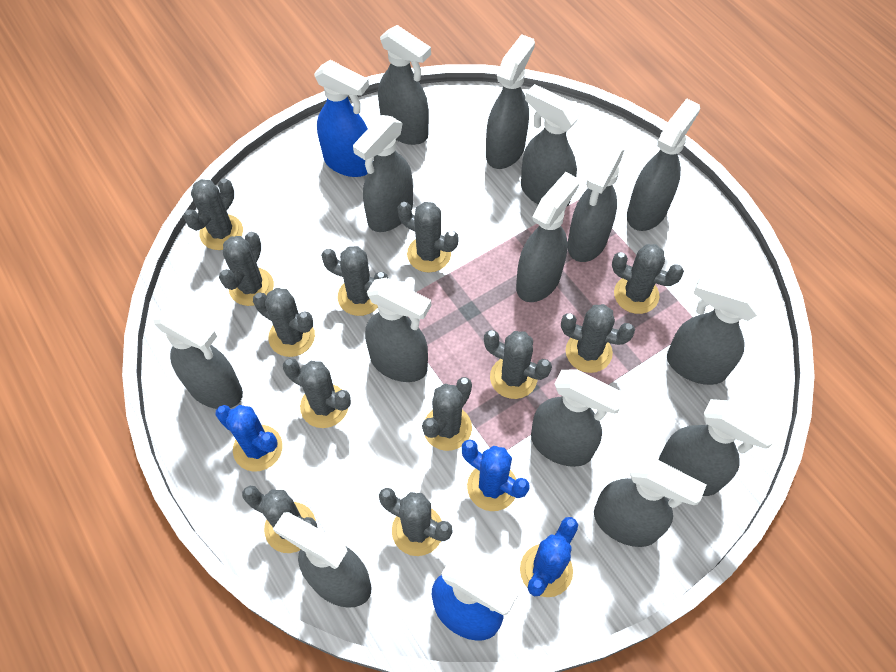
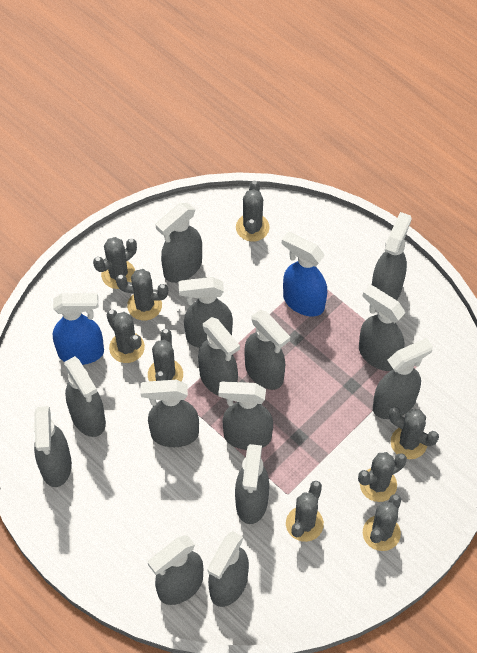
blue cactus: [215,405,283,472] [462,439,530,511] [520,517,578,597] = 3 -> none = 0
grey cactus: [183,178,243,250] [219,232,274,306] [242,486,317,553] [253,288,315,357] [283,358,351,428] [321,246,388,316] [379,488,452,556] [398,202,459,272] [422,377,472,451] [484,330,552,399] [561,304,635,373] [612,244,684,314] = 12 -> [93,237,137,289] [106,310,145,363] [116,269,168,321] [148,329,183,381] [236,181,269,242] [286,481,324,542] [358,452,407,502] [363,494,401,551] [389,407,439,459] = 9

